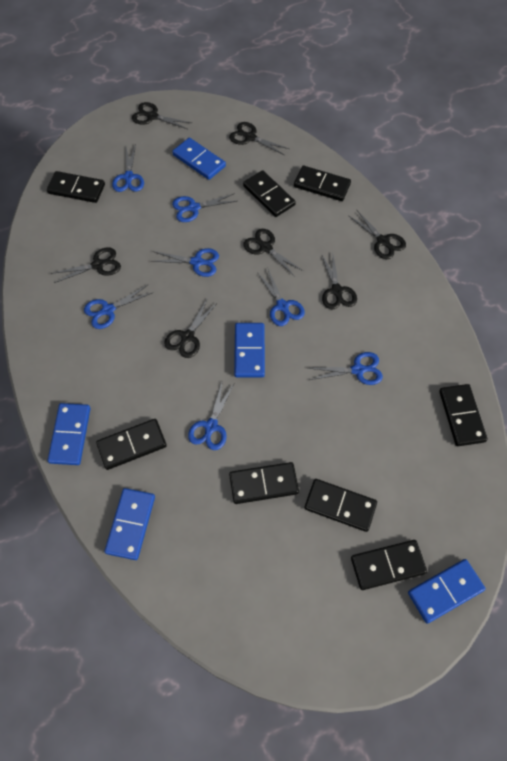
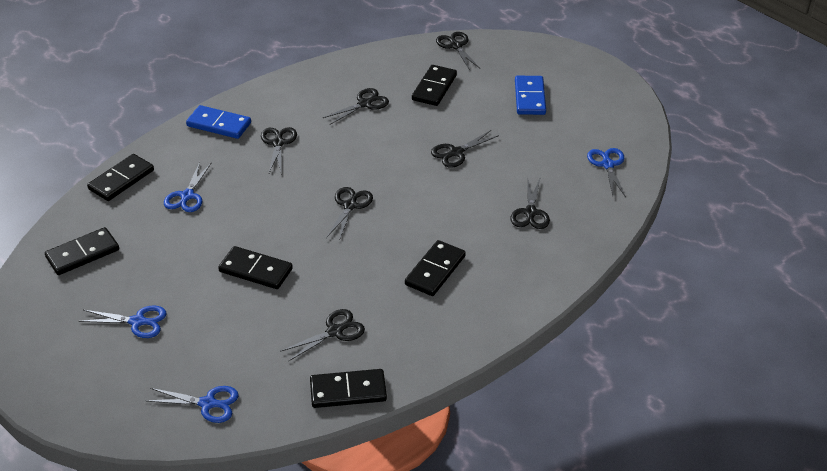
black domino: [47,171,105,203] [96,419,167,470] [229,462,299,504] [243,170,296,217] [294,166,351,201] [304,479,377,532] [351,540,427,590] [439,384,487,446] = 8 -> [45,227,119,275] [87,154,154,201] [218,246,293,289] [310,369,387,408] [405,240,466,296] [412,65,457,106] = 6
blue domino: [48,403,91,465] [104,488,155,560] [172,138,226,180] [234,323,265,377] [408,559,486,624] = 5 -> [186,105,251,139] [515,76,546,115] = 2
blue scissors: [84,285,154,329] [112,144,144,192] [150,248,219,277] [172,193,237,222] [188,380,234,450] [257,269,305,326] [308,352,383,385] = 7 -> [79,305,167,338] [147,386,239,423] [164,162,212,212] [587,148,626,197] = 4

